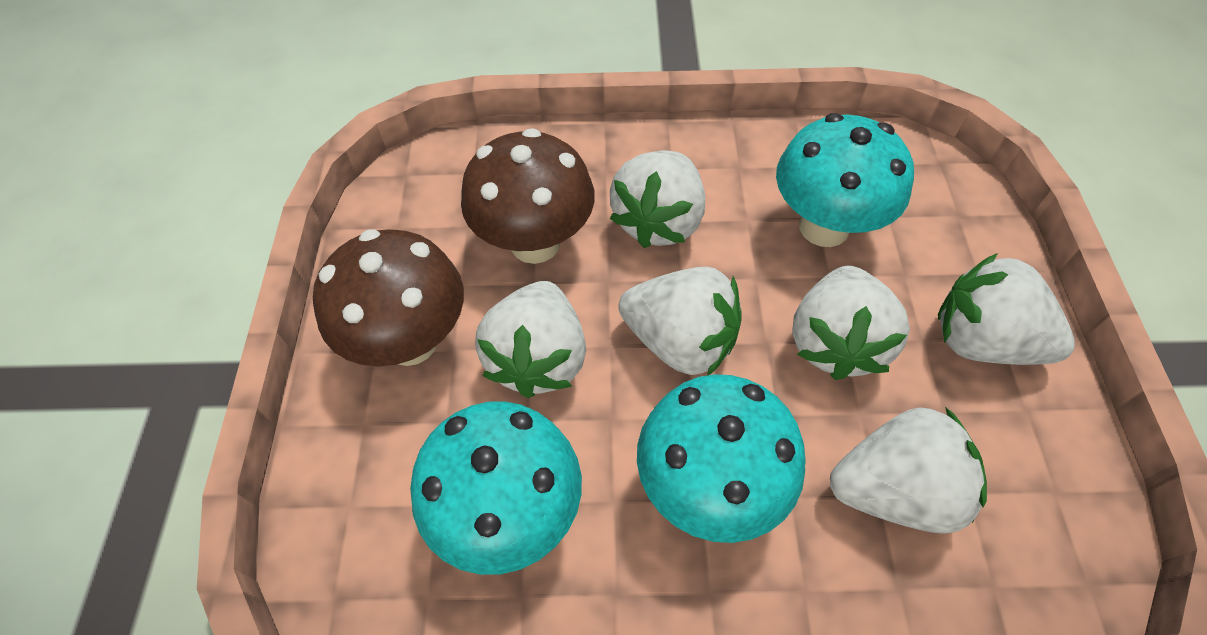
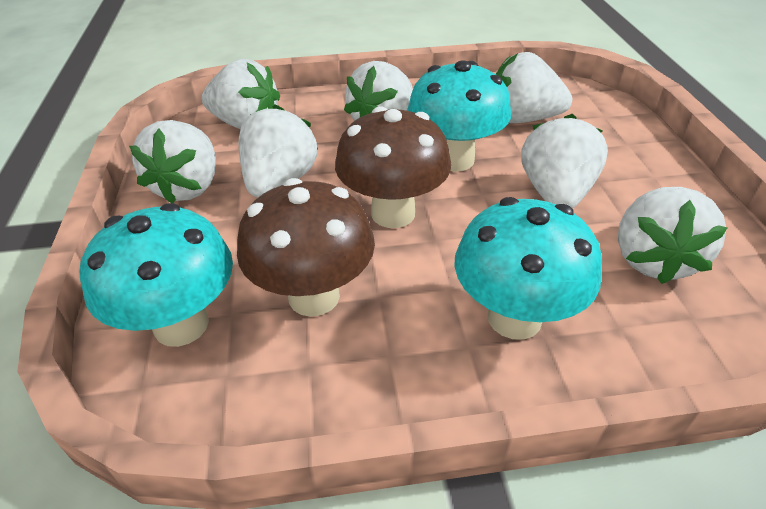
white strawberry: [475,281,586,398] [610,150,705,248] [618,267,742,375] [792,266,910,380] [830,407,987,534] [938,253,1075,365] = 6 -> [129,120,216,203] [202,59,280,129] [239,105,318,197] [344,61,413,121] [496,52,572,123] [521,114,608,209] [618,187,728,284] = 7

